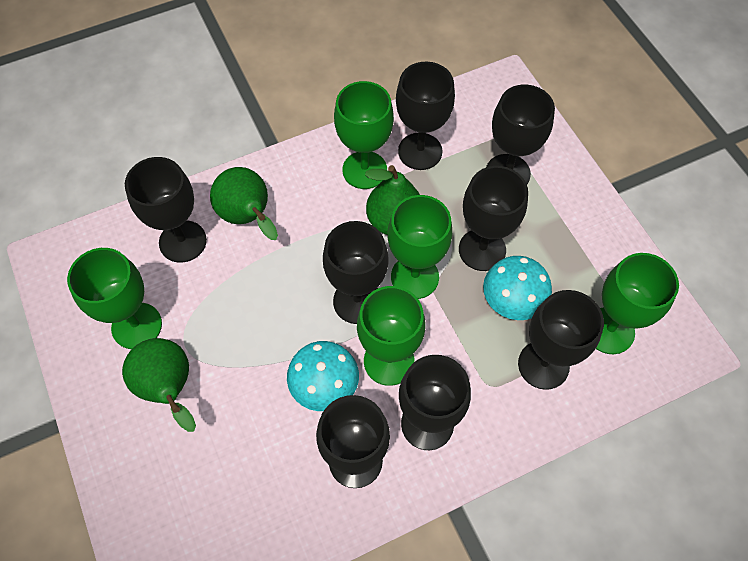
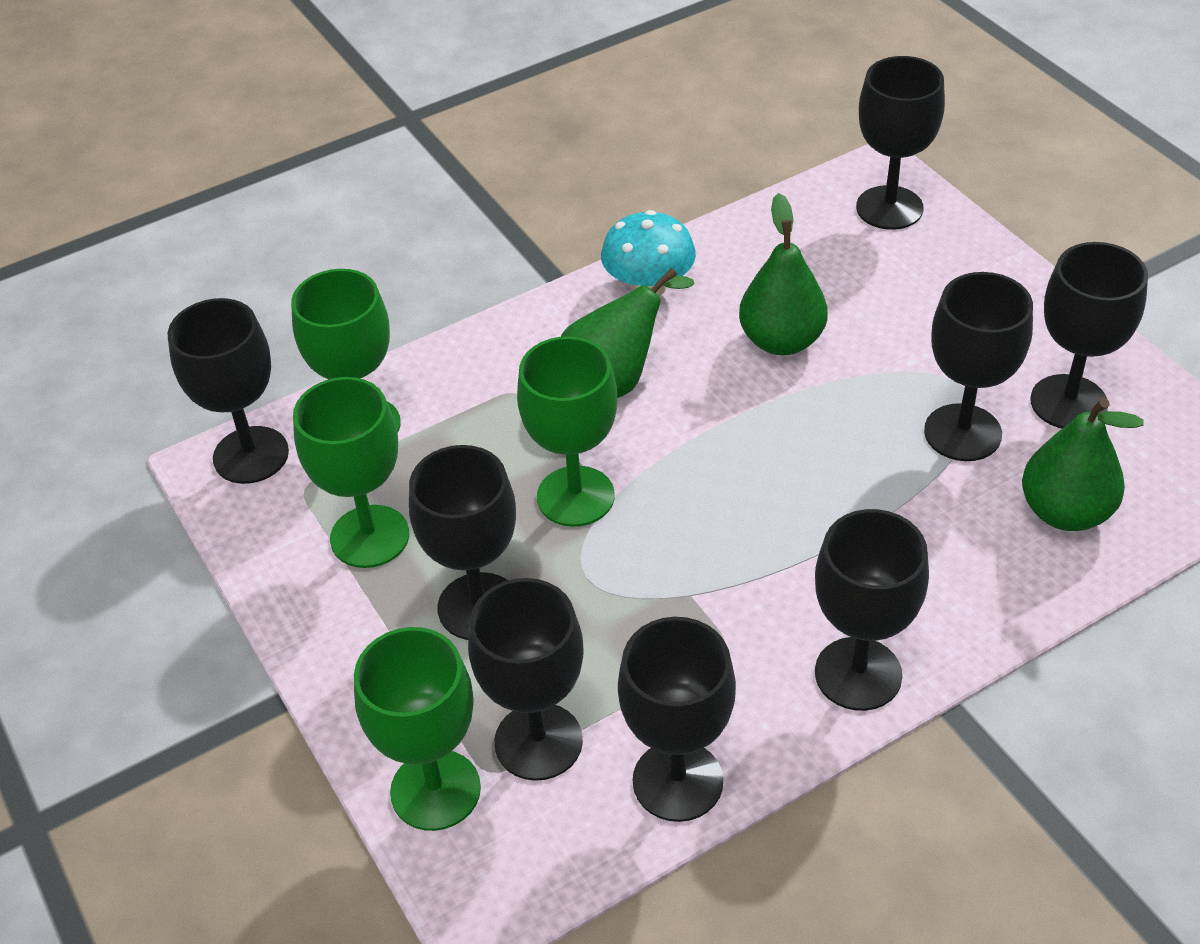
green goblet: [67,248,162,349] [334,81,394,189] [357,286,426,386] [388,195,452,299] [596,253,679,354] = 5 -> [291,269,401,432] [293,377,409,568] [354,627,481,831] [517,336,617,527] = 4
turquoise mushroom: [287,341,359,411] [483,256,552,320] = 2 -> [601,210,696,296] = 1

